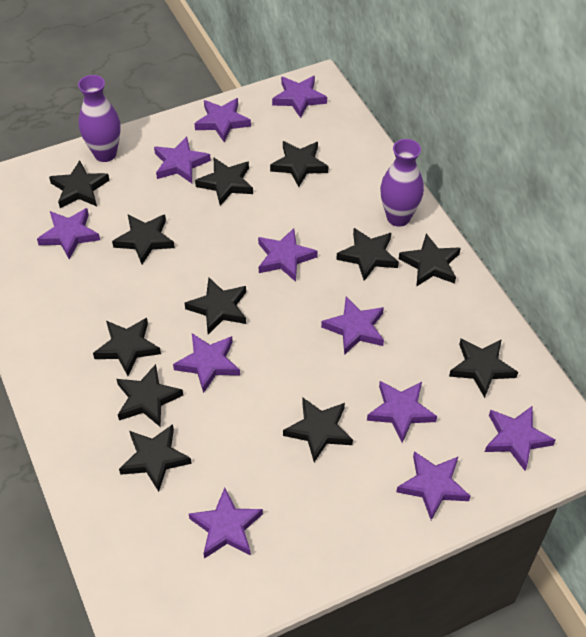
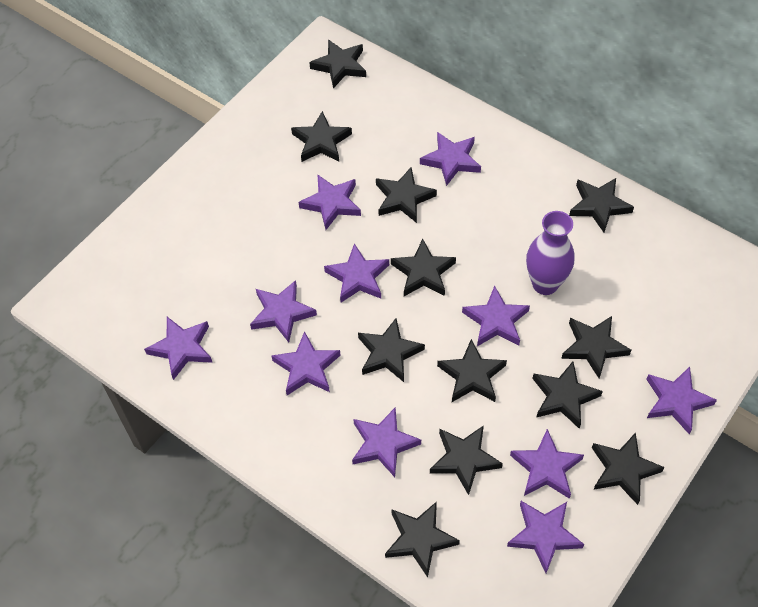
purple vase: [78,75,120,162] [380,139,424,227] = 2 -> [526,211,574,295] = 1

